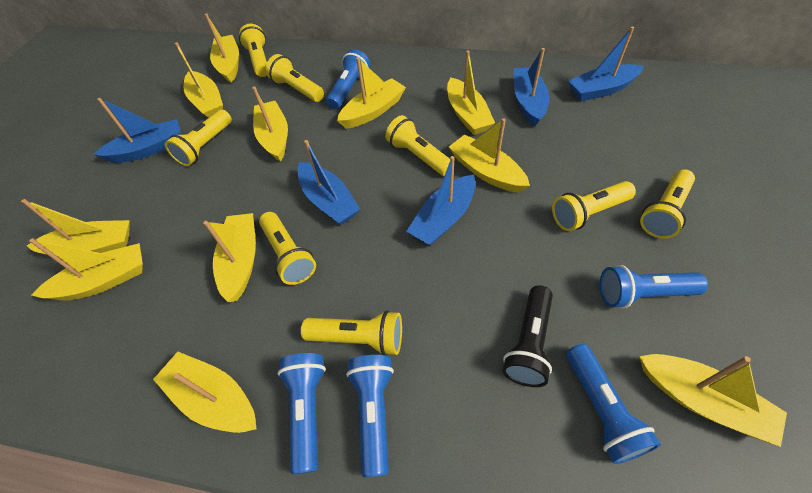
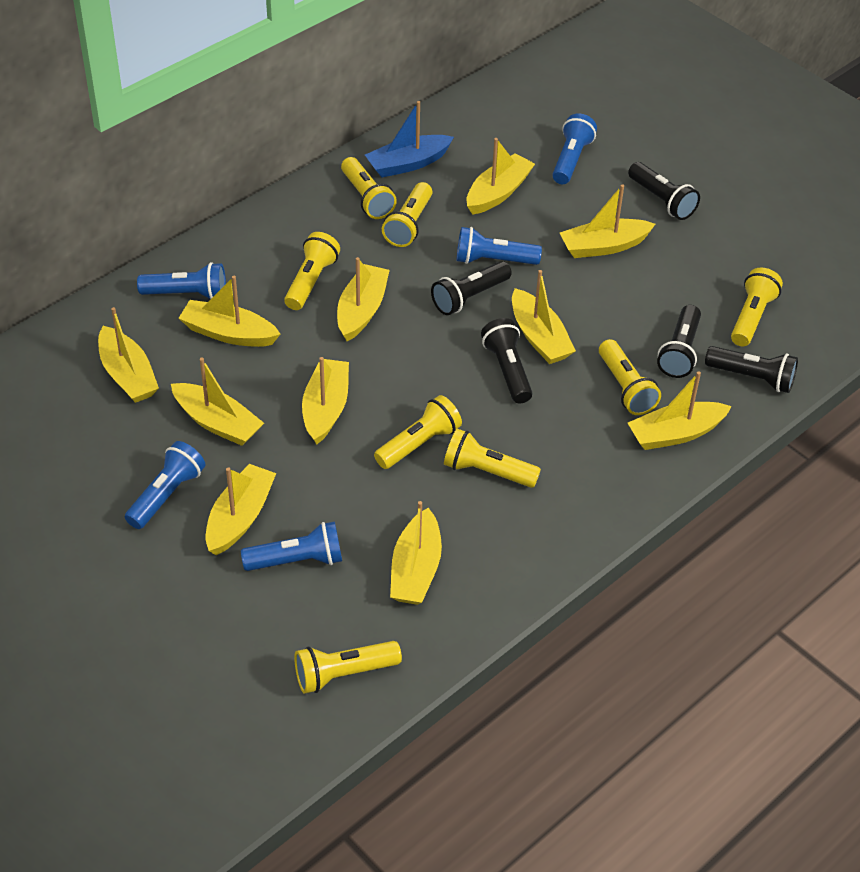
black flashlight: [503,285,553,387] = 1 -> [431,261,512,315] [481,318,532,403] [628,162,700,220] [657,305,701,378] [705,346,798,393] = 5
blue boat: [93,98,181,163] [297,140,360,225] [406,156,476,246] [514,48,549,126] [569,27,644,101] = 5 -> [365,101,454,178] = 1

